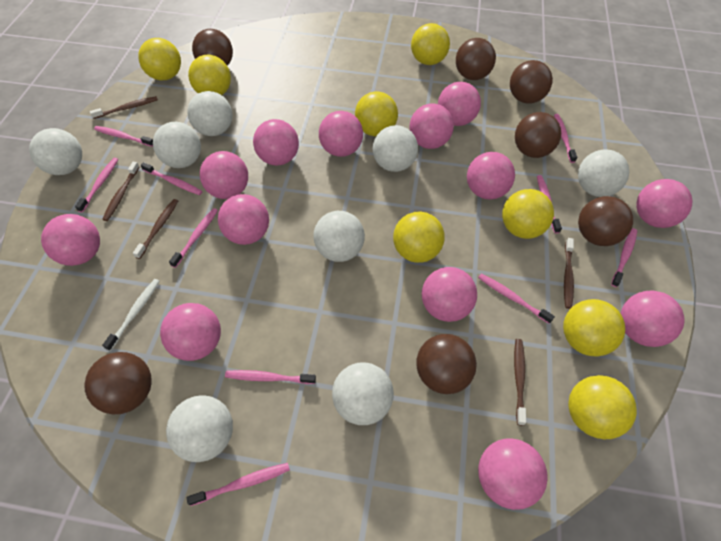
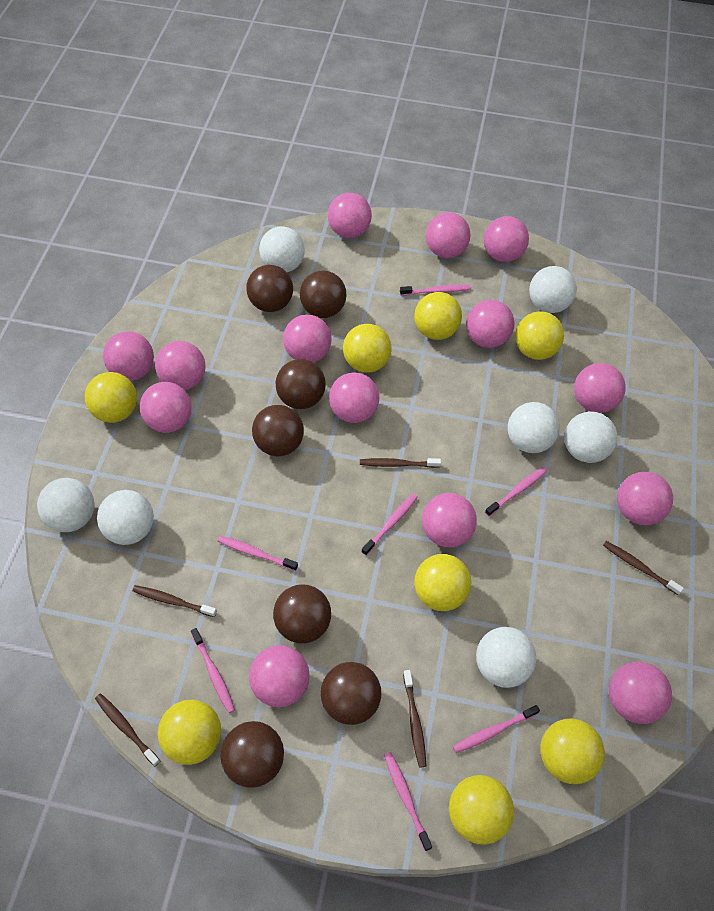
pink ball: [41,214,100,266] [160,303,221,361] [200,151,248,199] [218,194,269,245] [253,119,299,166] [319,111,363,157] [409,103,454,149] [422,267,477,322] [438,82,481,126] [467,152,515,200] [478,438,548,510] [621,291,685,347] [636,179,692,228] = 13 -> [103,331,154,381] [140,382,192,433] [155,341,205,390] [249,645,309,707] [283,315,332,362] [328,193,372,238] [329,372,379,423] [422,493,477,547] [426,212,470,258] [466,300,514,348] [484,216,529,262] [574,363,626,413] [609,662,672,724] [617,472,673,525] = 14
pink toothbrush: [75,158,118,213] [94,126,153,147] [141,162,203,195] [169,208,218,268] [187,463,290,506] [225,370,316,384] [478,274,555,324] [537,175,562,234] [554,114,577,163] [611,228,637,287] = 10 -> [191,628,235,713] [218,536,298,571] [362,493,418,556] [384,752,432,851] [400,285,471,296] [453,705,540,753] [485,467,547,516] = 7
white ball: [29,128,82,175] [153,122,201,168] [166,395,233,462] [187,91,233,136] [313,211,365,262] [332,362,394,425] [373,125,418,172] [578,149,629,197] = 8 -> [37,478,94,532] [97,490,154,545] [259,227,305,272] [476,627,536,688] [508,402,560,453] [529,266,577,313] [564,412,617,463] = 7
white toothbrush: [102,279,160,351] = 1 -> none = 0

